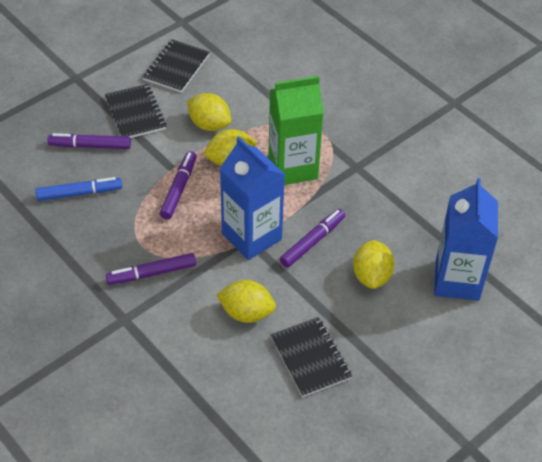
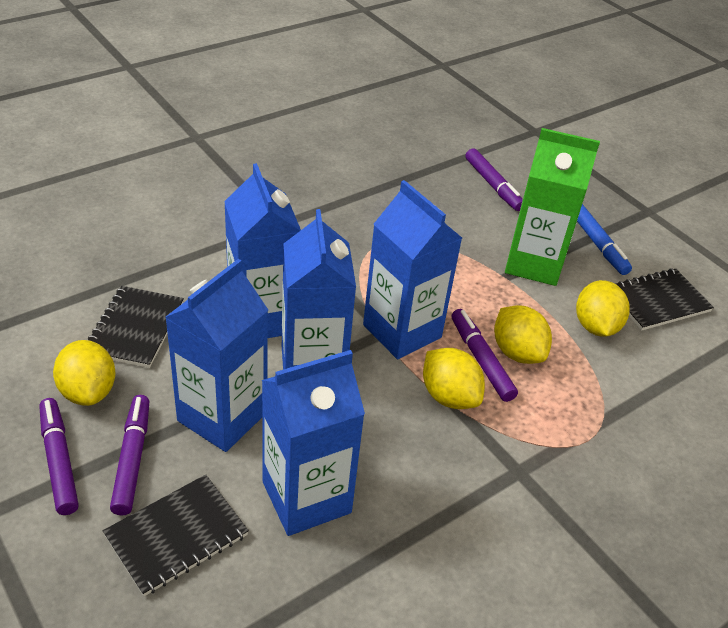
blue carton: [220,137,285,260] [434,178,498,301] = 2 -> [165,259,268,452] [224,163,301,338] [262,350,365,536] [282,209,356,370] [363,180,462,359] = 5

